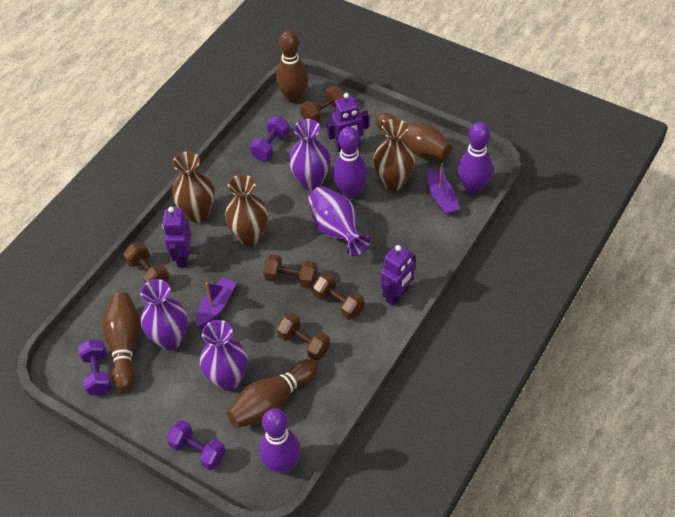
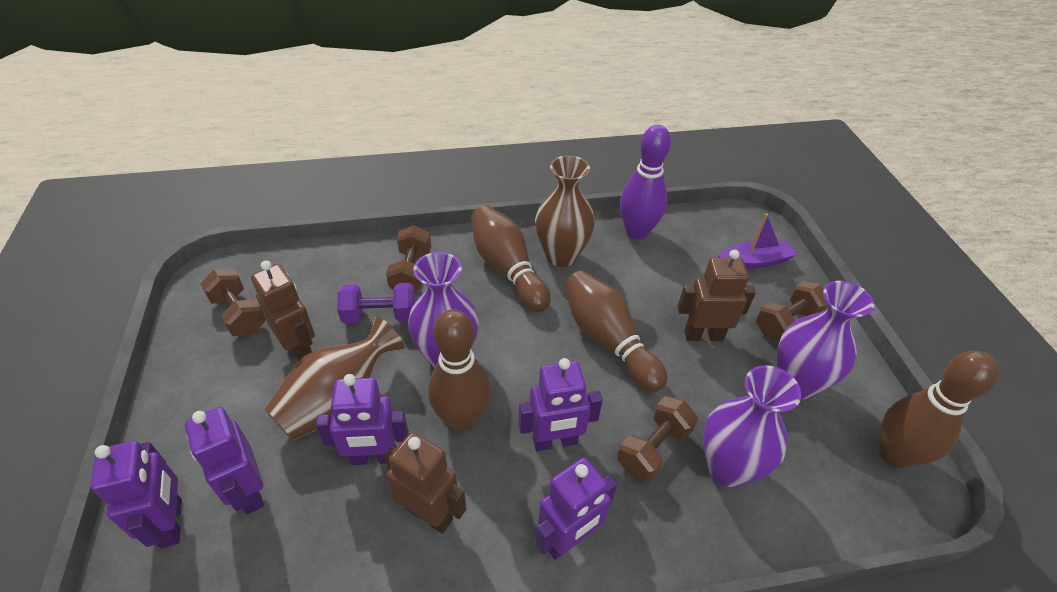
brown dumbbell: [123,242,169,284] [263,254,317,289] [276,313,330,361] [300,86,344,122] [312,273,364,320] = 5 -> [200,269,266,336] [386,225,431,291] [617,396,698,482] [756,281,827,341] = 4
brown robot: none = 0 -> [251,261,315,362] [385,432,466,534] [677,250,756,341] = 3
brown vase: [172,151,215,223] [225,174,268,246] [373,119,415,191] = 3 -> [265,316,405,441] [535,155,595,267] = 2
purple boat: [196,277,236,327] [428,163,459,215] = 2 -> [718,213,797,269] = 1
purple bowling pin: [259,408,301,474] [333,127,367,198] [458,122,493,194] = 3 -> [620,125,671,239] = 1
purple dumbbell: [78,339,112,395] [167,420,226,470] [250,116,290,161] = 3 -> [337,283,415,323] = 1
purple robot: [163,207,191,267] [327,93,369,152] [381,244,416,306] = 3 -> [90,441,182,548] [185,407,264,514] [316,374,409,465] [519,358,603,451] [535,458,617,560] = 5
purple vase: [140,279,188,350] [200,320,247,391] [289,119,330,190] [308,186,371,256] = 4 -> [408,252,479,368] [703,365,802,487] [777,281,874,399] = 3

